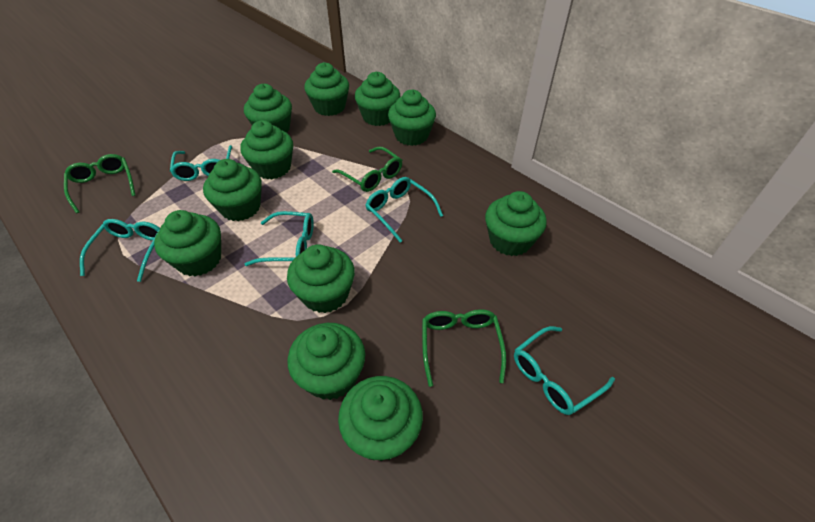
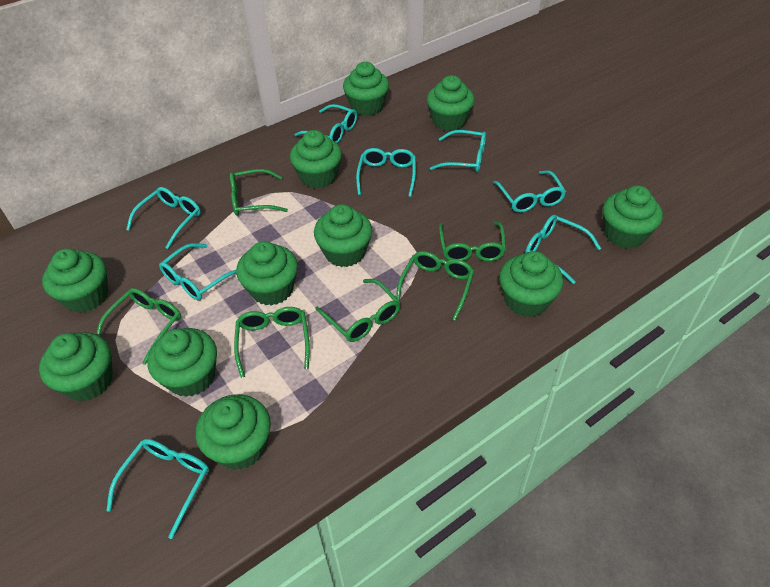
green glasses: [64,154,136,213] [332,147,402,192] [422,309,506,387] = 3 -> [96,288,181,365] [230,169,288,216] [234,307,310,378] [315,279,400,342] [396,251,474,321] [439,221,506,261] = 6
turquoise glasses: [80,219,160,282] [170,145,233,181] [244,211,314,266] [365,177,443,243] [514,326,615,415] = 5 -> [106,439,209,539] [126,187,201,249] [159,243,236,300] [294,104,357,144] [356,148,416,197] [430,130,486,172] [493,170,566,213] [525,215,601,284] = 8

